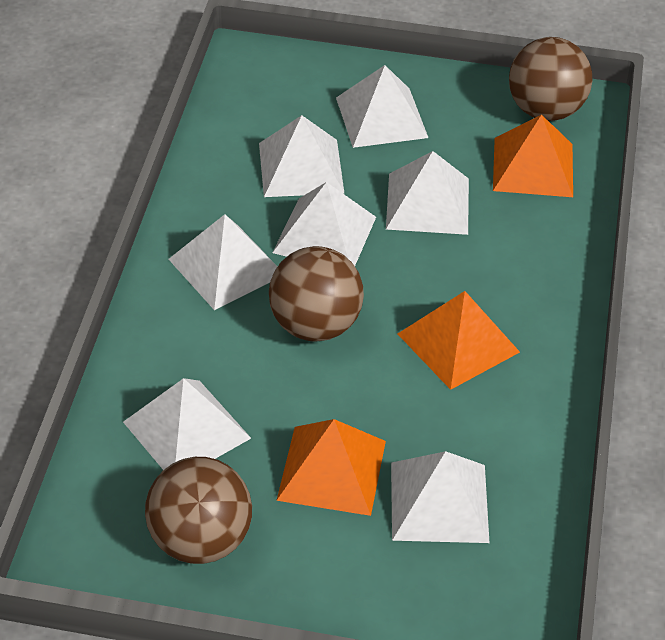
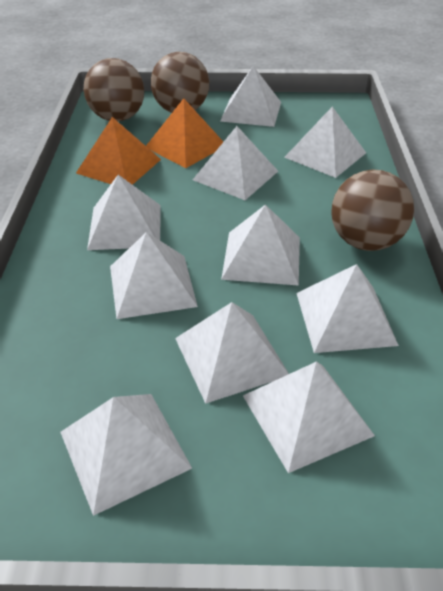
orange pyramid: [276,419,386,516] [398,291,520,390] [493,115,573,197] = 3 -> [76,117,161,185] [146,98,223,168] = 2
white pyramid: [123,378,251,470] [169,214,278,310] [259,115,345,197] [272,182,376,266] [336,65,428,148] [386,151,469,235] [391,451,490,543] = 7 -> [60,394,192,516] [87,175,161,250] [110,232,198,319] [175,302,289,404] [193,126,278,200] [220,66,281,127] [221,204,300,286] [243,362,375,473] [284,107,366,178] [296,264,399,353] = 10

